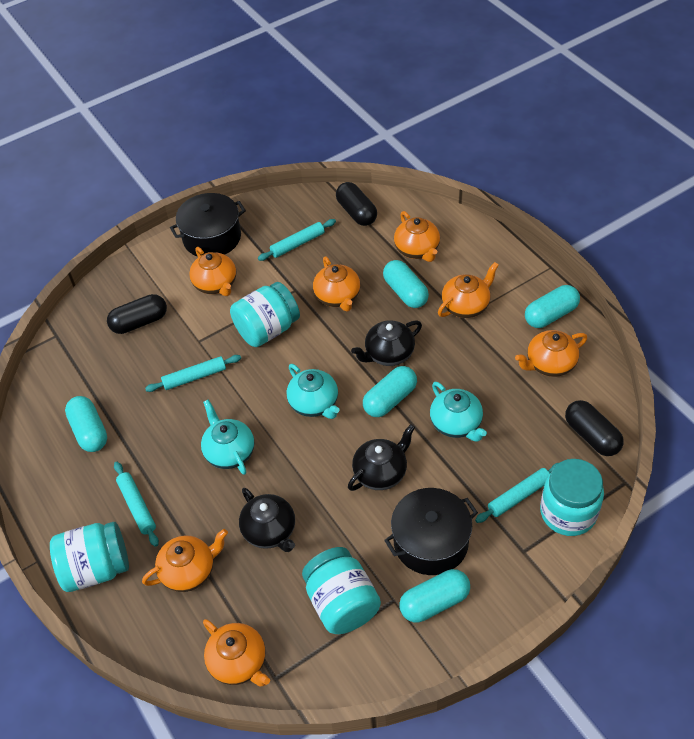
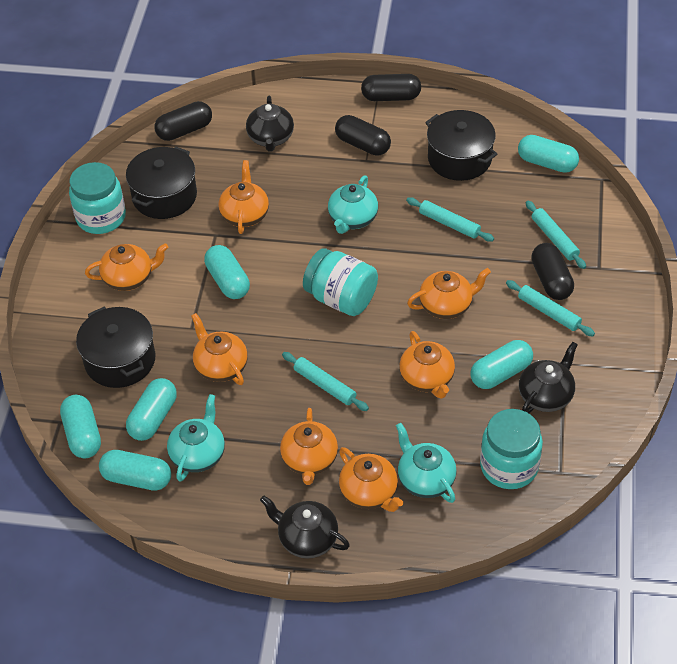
black capsule: [107,294,167,334] [336,182,377,226] [565,400,624,456] = 3 -> [155,101,212,141] [335,115,391,156] [361,74,421,101] [531,243,574,300] = 4
black pot: [170,193,246,257] [384,488,478,575] = 2 -> [76,307,156,388] [126,146,197,219] [425,110,497,181] = 3
turquoise capsule: [65,396,107,452] [363,366,417,417] [383,260,429,308] [399,569,470,622] [525,285,580,328] = 5 -> [60,395,101,458] [99,450,171,491] [126,378,177,441] [204,245,250,299] [470,340,533,389] [518,135,579,173] = 6
turquoise jar: [50,522,129,592] [230,282,300,347] [302,547,381,634] [540,459,604,536] = 4 -> [69,162,126,234] [303,248,378,316] [480,409,543,489] = 3

